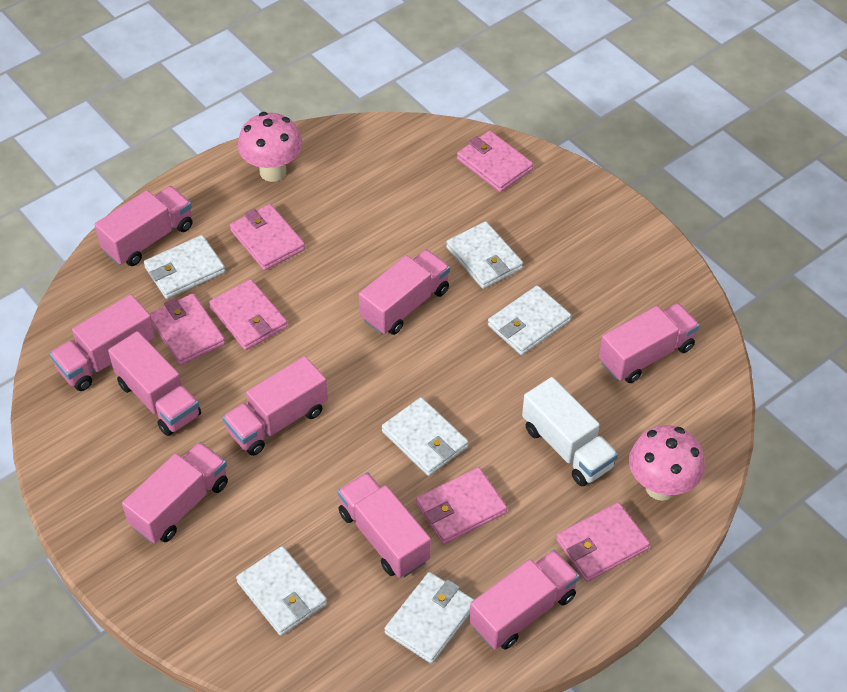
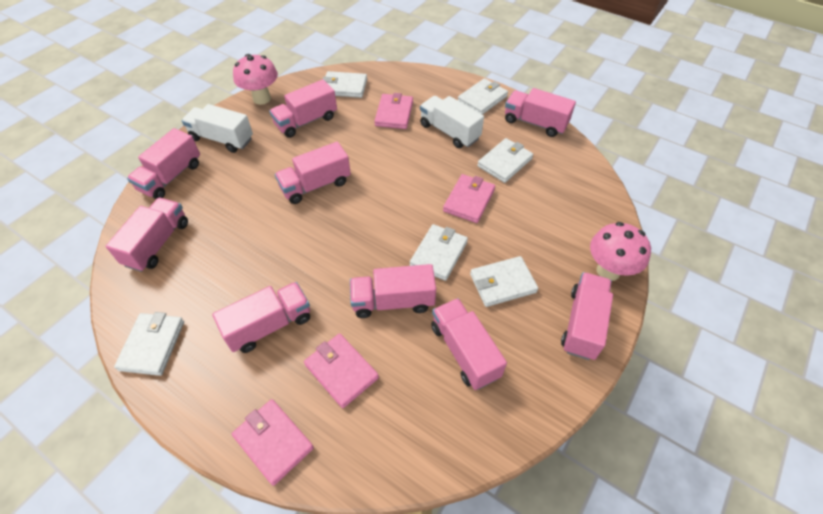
pink wallet: [149,294,225,366] [209,279,288,350] [230,204,305,270] [416,467,507,544] [457,131,533,192] [556,502,650,582] = 6 -> [232,399,314,486] [304,334,379,408] [374,93,413,129] [443,174,495,223] = 4
white truck: [522,377,618,486] = 1 -> [182,104,253,153] [420,96,484,148] = 2

